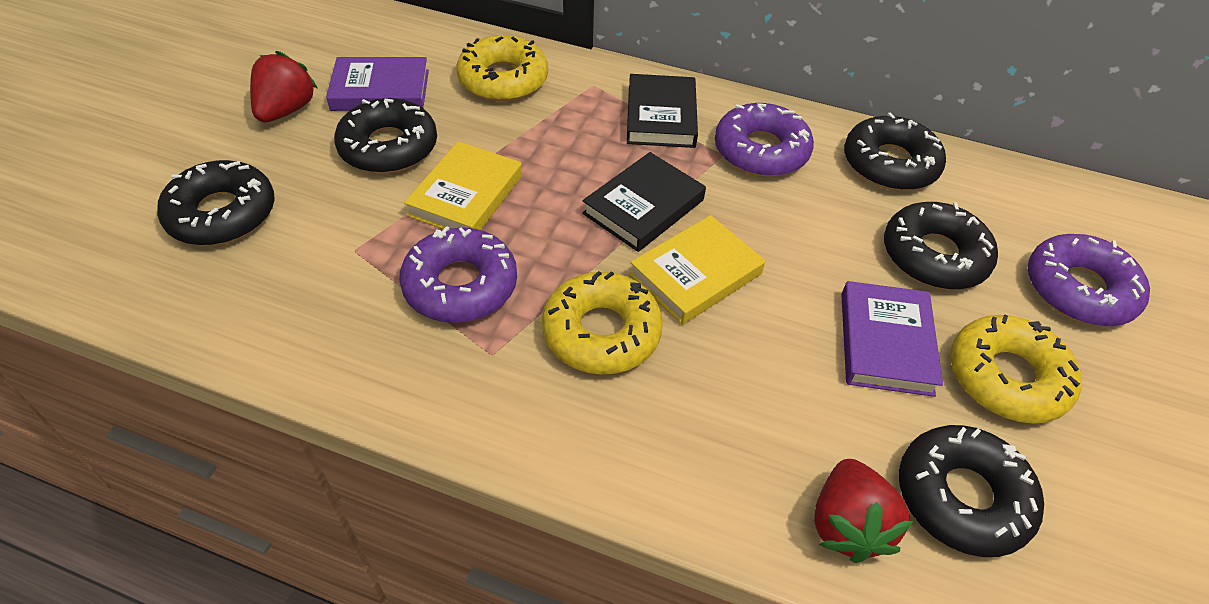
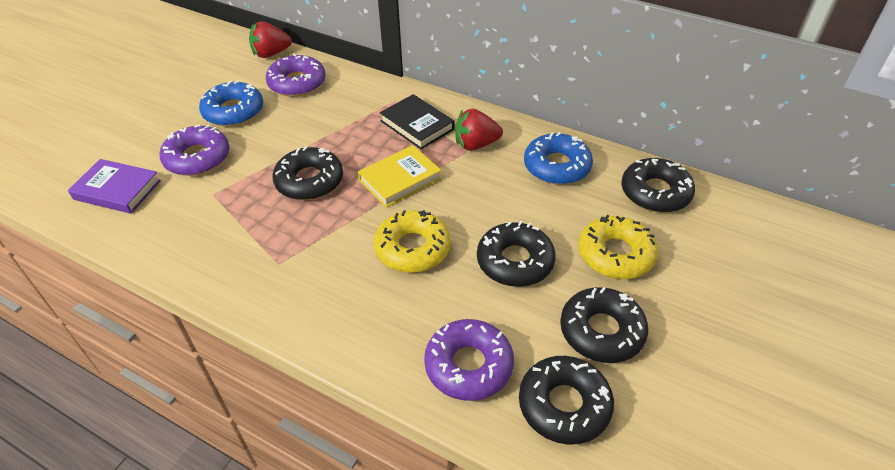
black book: [582,152,706,252] [627,74,698,148] = 2 -> [380,94,454,149] = 1
blue donut: none = 0 -> [199,81,263,126] [524,132,593,185] = 2
purple book: [326,57,429,111] [841,281,943,397] = 2 -> [68,159,161,214] = 1
yellow book: [404,141,522,230] [629,215,765,325] = 2 -> [358,145,442,208] = 1
yellow donut: [456,35,548,101] [542,271,663,374] [950,315,1082,424] = 3 -> [374,210,451,273] [578,215,658,279] = 2

